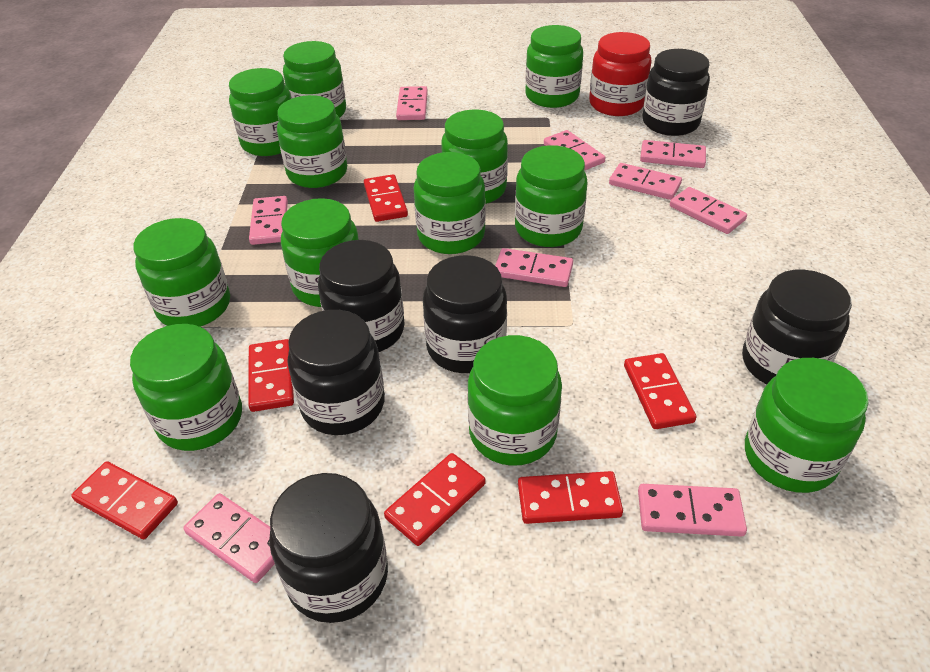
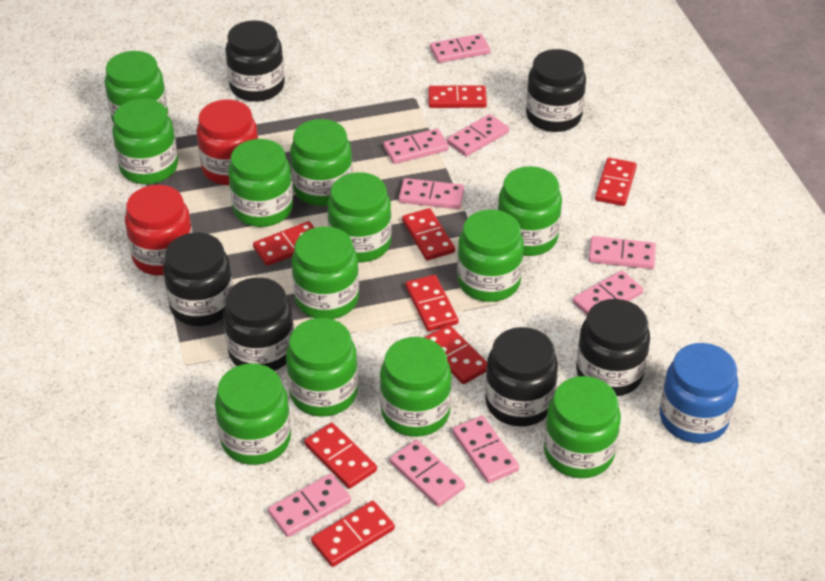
blue jar: none = 0 -> [660,343,738,443] = 1
red domino: [71,461,178,539] [248,339,294,412] [364,174,408,222] [384,453,485,546] [518,471,623,524] [624,353,696,429] = 6 -> [253,221,315,266] [304,423,377,489] [311,501,395,567] [402,208,455,260] [405,275,458,331] [424,325,487,384] [428,86,487,108] [595,158,637,206] = 8
red jar: [589,32,651,116] = 1 -> [125,185,193,276] [197,100,258,185] = 2

